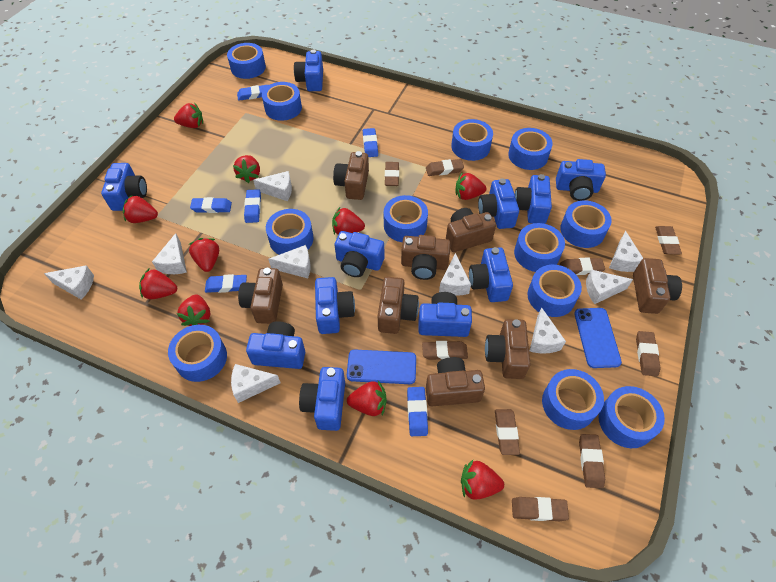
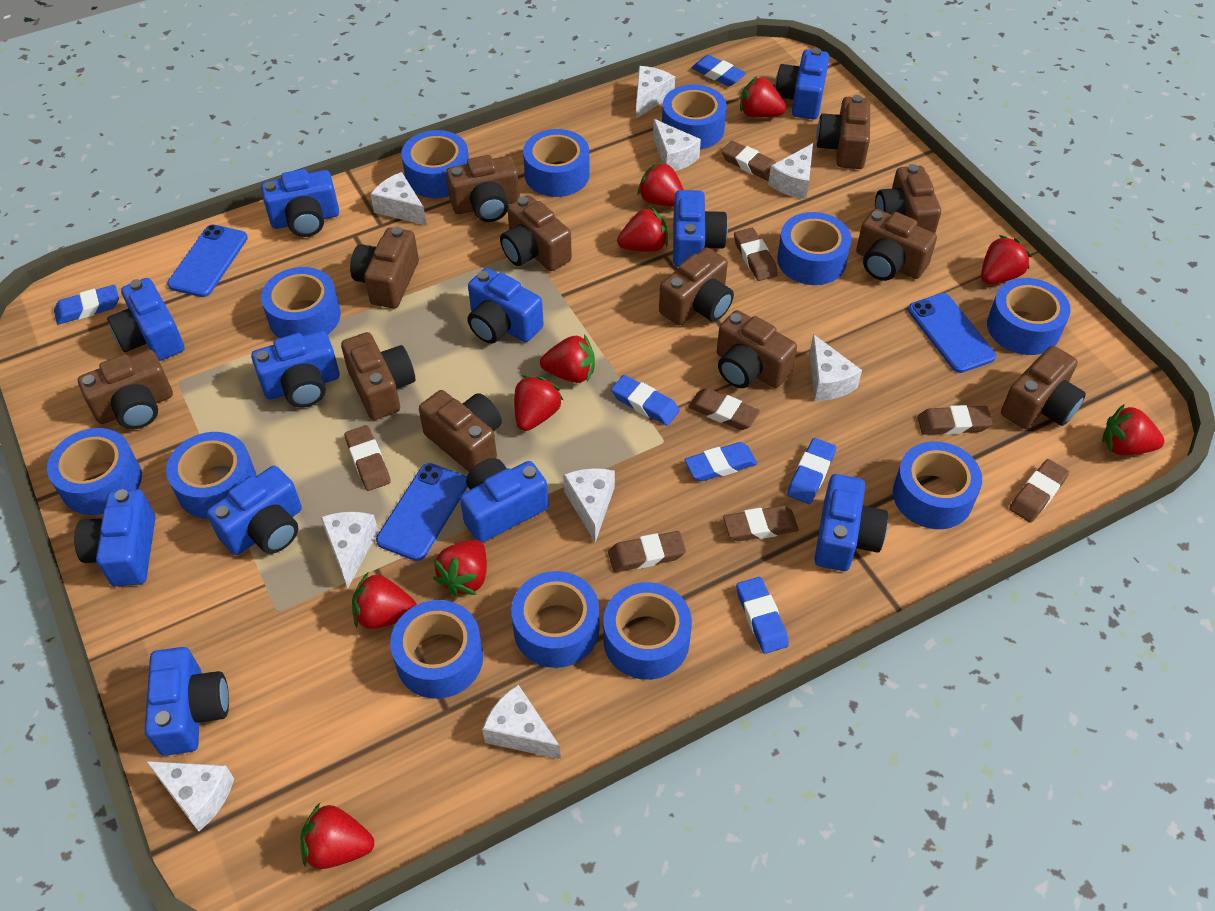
blue phone: [347,350,416,384] [574,308,622,368] = 2 -> [167,225,248,297] [376,463,468,561] [908,293,996,373] = 3
brown camera: [238,268,283,324] [333,151,369,200] [378,277,419,334] [401,235,451,280] [426,357,485,406] [446,208,496,252] [485,319,531,379] [633,258,682,314] = 8 -> [78,350,173,429] [341,332,415,420] [350,227,419,309] [419,390,502,472] [446,155,520,222] [500,195,572,271] [659,247,734,326] [717,310,797,388] [816,95,870,169] [856,209,937,281] [875,164,941,233] [1001,346,1086,429] = 12
brown eraser: [385,162,399,186] [422,341,468,360] [426,159,464,176] [495,409,520,455] [512,497,569,521] [560,258,605,275] [579,434,605,488] [636,331,661,376] [655,226,682,254] = 9 -> [344,425,391,491] [608,531,686,572] [688,388,760,430] [721,141,776,181] [723,505,799,541] [734,228,778,281] [917,405,993,435] [1009,459,1069,523] = 8

